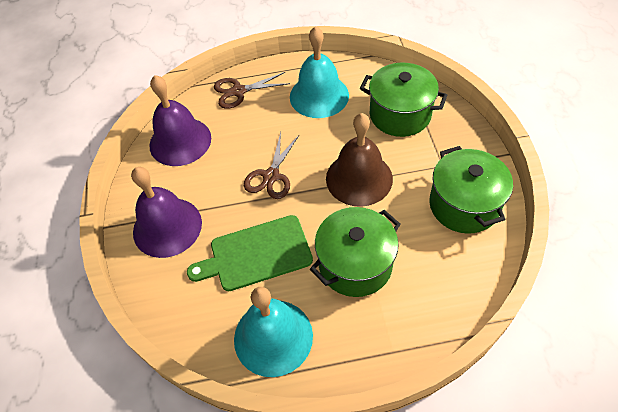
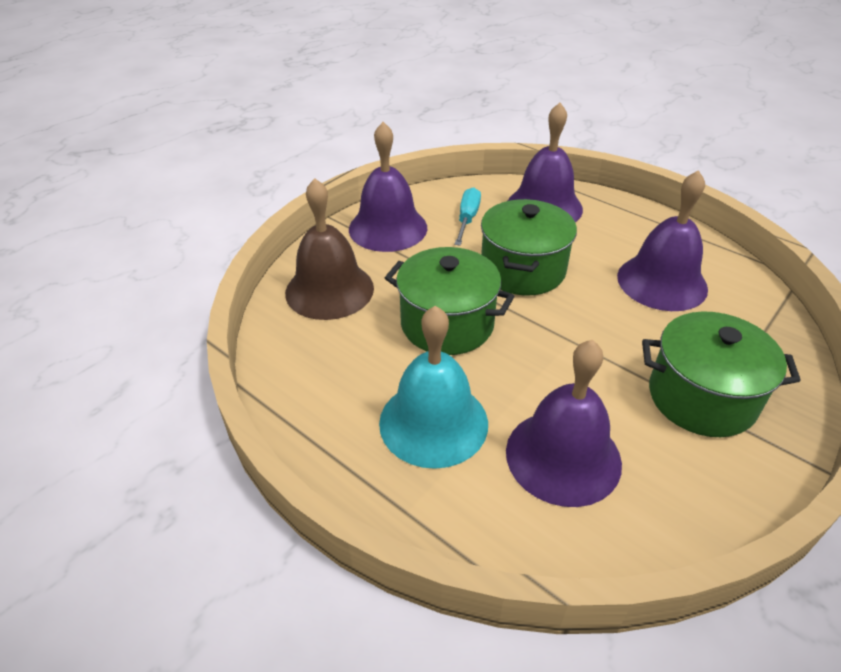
brown scissors: [214,72,290,109] [244,132,299,199] = 2 -> none = 0
green cutting board: [187,215,313,291] = 1 -> none = 0
purple bell: [131,167,202,258] [149,75,211,166] = 2 -> [349,122,427,252] [506,340,622,507] [508,103,583,222] [617,170,708,311] = 4
turquoise bell: [234,287,313,377] [290,26,349,118] = 2 -> [379,306,488,469] = 1
turquoise screwdriver: none = 0 -> [454,187,481,246] = 1

